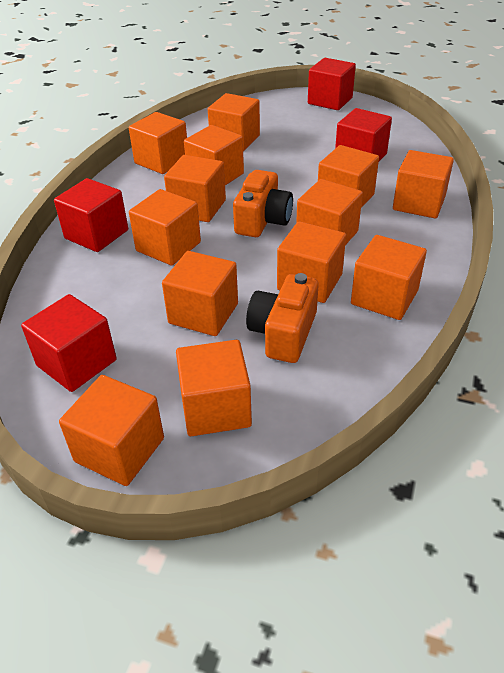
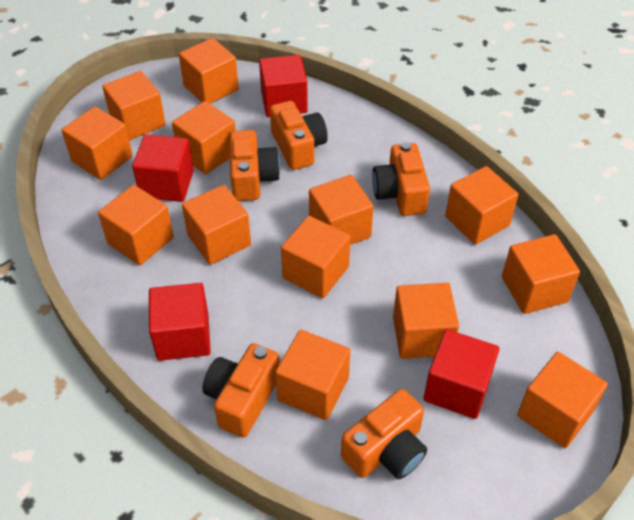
orange camera: [233,170,293,237] [246,273,319,363] = 2 -> [203,343,280,437] [229,130,280,201] [270,101,328,170] [341,389,427,479] [372,142,430,216] = 5

